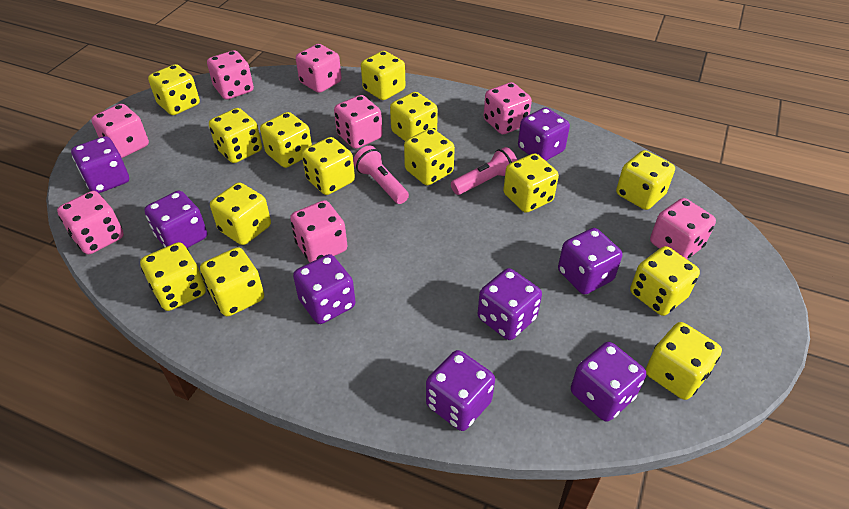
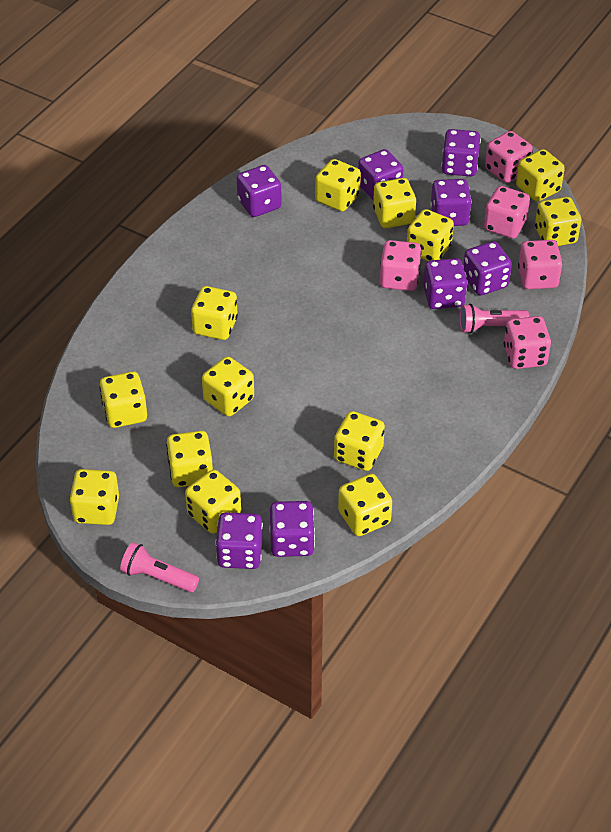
pink dice: [57,191,124,254] [91,104,149,158] [207,50,254,100] [290,200,348,263] [296,44,342,93] [334,95,382,149] [484,82,532,134] [650,198,716,259] = 8 -> [380,240,422,291] [484,186,530,239] [485,131,533,183] [504,316,551,369] [518,240,563,289] = 5
yellow dice: [140,242,206,311] [148,64,200,115] [200,247,264,317] [209,108,262,163] [210,182,271,245] [260,112,312,168] [302,137,355,195] [361,51,406,100] [390,92,438,141] [404,128,455,186] [503,153,559,213] [616,150,675,210] [630,246,700,316] [646,322,722,400] = 14 -> [69,469,119,525] [99,371,147,428] [166,431,213,487] [185,470,241,534] [191,286,238,340] [202,356,254,416] [315,159,361,212] [334,411,385,471] [338,474,392,536] [373,178,416,228] [407,209,454,261] [516,149,565,202] [535,197,581,246] = 13

